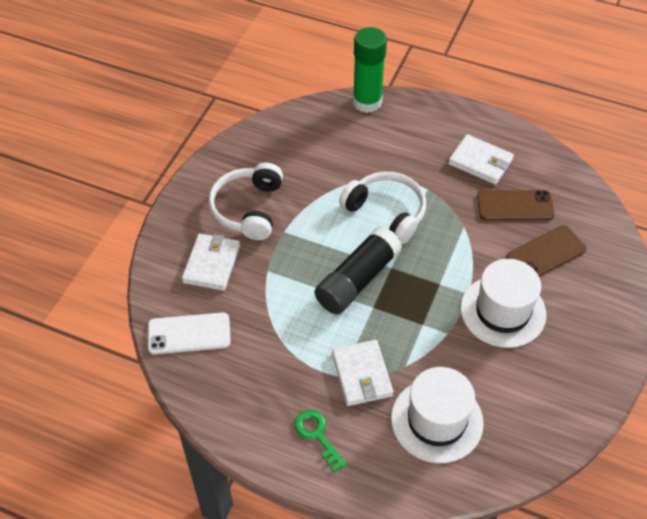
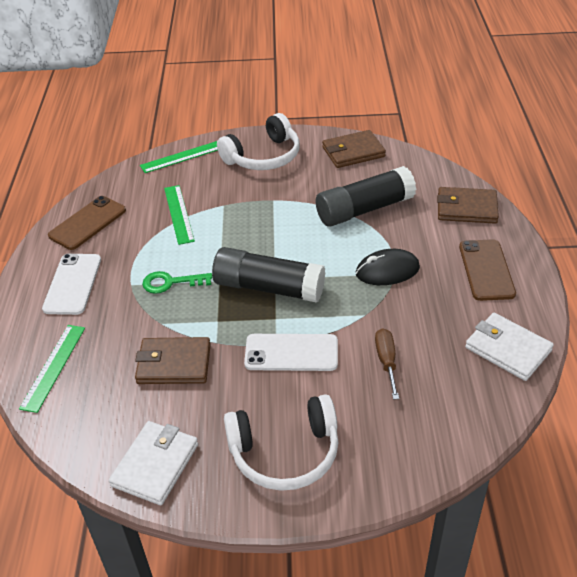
black glue stick: [315,226,402,314] = 1 -> [212,247,325,303] [316,166,416,227] = 2
black mouse: none = 0 -> [356,249,420,285] = 1
brown screwdriver: none = 0 -> [375,328,399,400] = 1
brown wallet: none = 0 -> [135,337,211,384] [322,130,386,168] [437,187,499,224] = 3
green glue stick: [353,27,387,113] = 1 -> none = 0
green ruler: none = 0 -> [19,325,85,413] [140,141,218,173] [164,185,195,245] = 3
white hat: [391,367,484,463] [461,259,546,348] = 2 -> none = 0
white phone: [148,312,231,355] = 1 -> [42,254,101,315] [244,334,338,371] = 2
white wallet: [182,234,240,291] [332,340,393,406] [448,134,514,185] = 3 -> [109,421,198,505] [465,313,554,381] = 2

